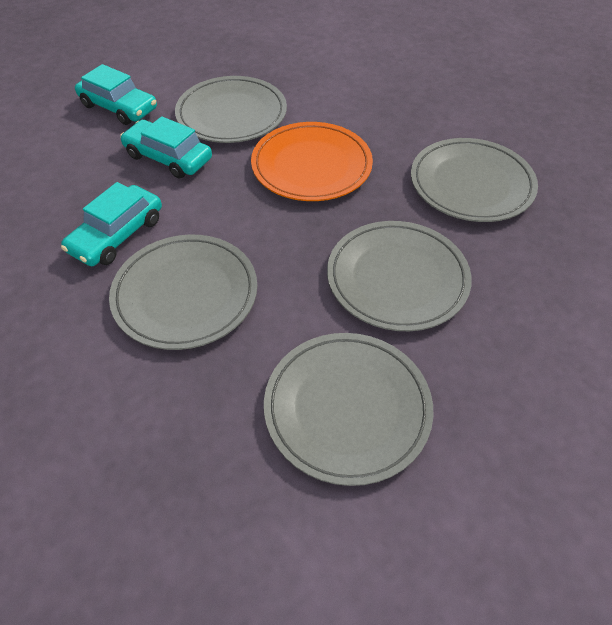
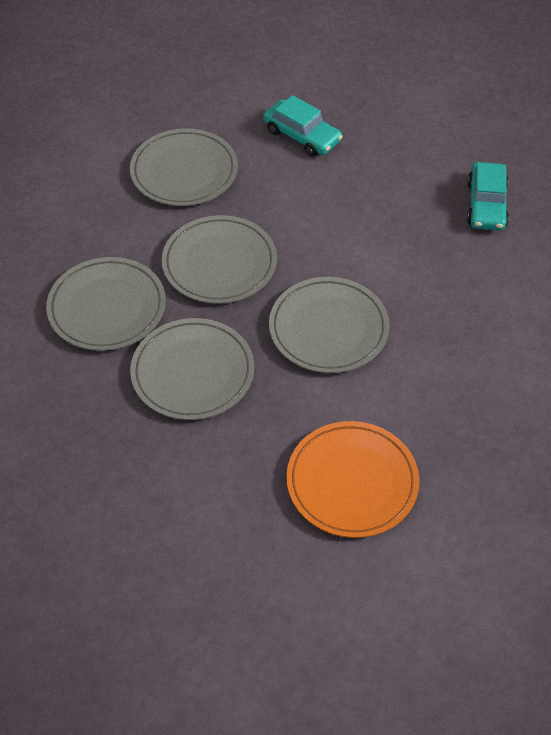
turquoise car: [61,182,162,266] [75,64,157,125] [120,116,212,179] = 3 -> [263,95,343,157] [467,162,509,231] = 2

